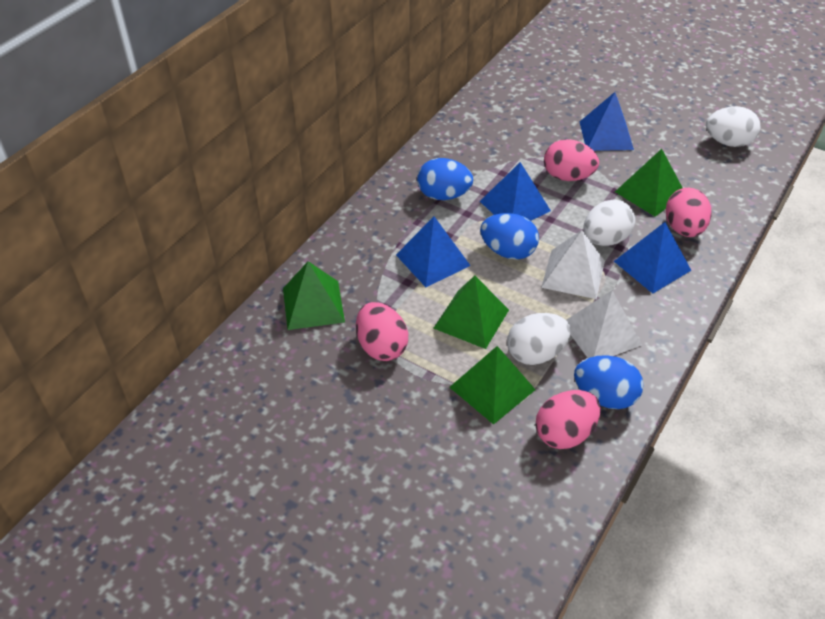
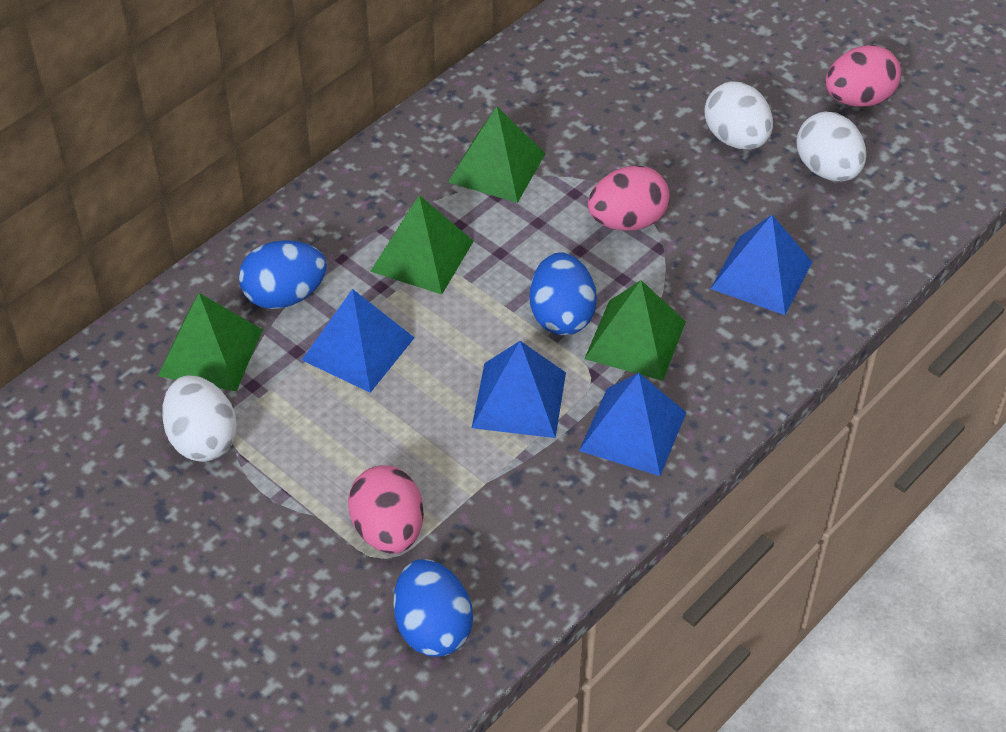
pink egg: [356,302,408,361] [535,390,601,449] [544,139,599,181] [665,188,711,237] = 4 -> [348,466,424,554] [588,166,670,231] [825,45,901,107] = 3
white pyramid: [541,230,605,299] [566,290,642,358] = 2 -> none = 0

